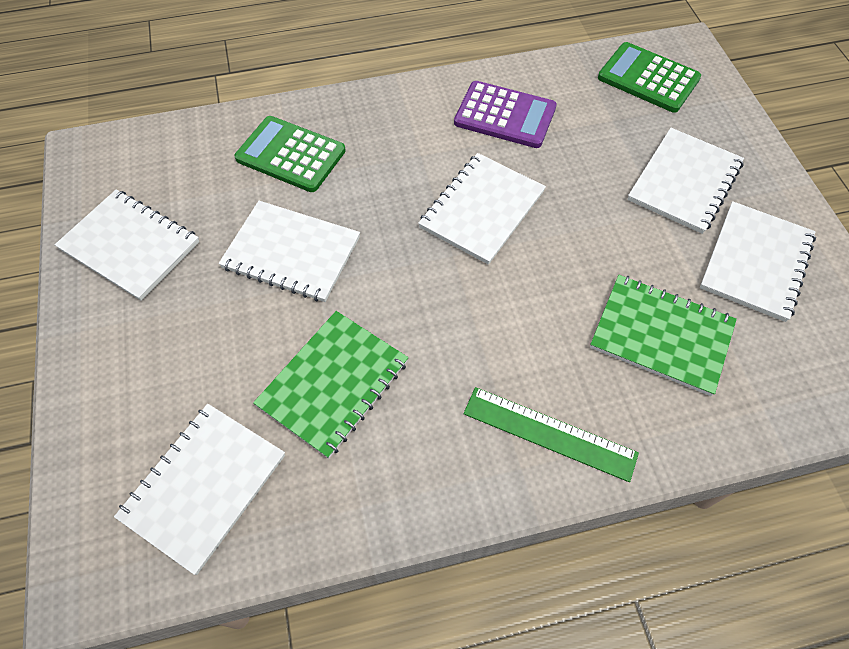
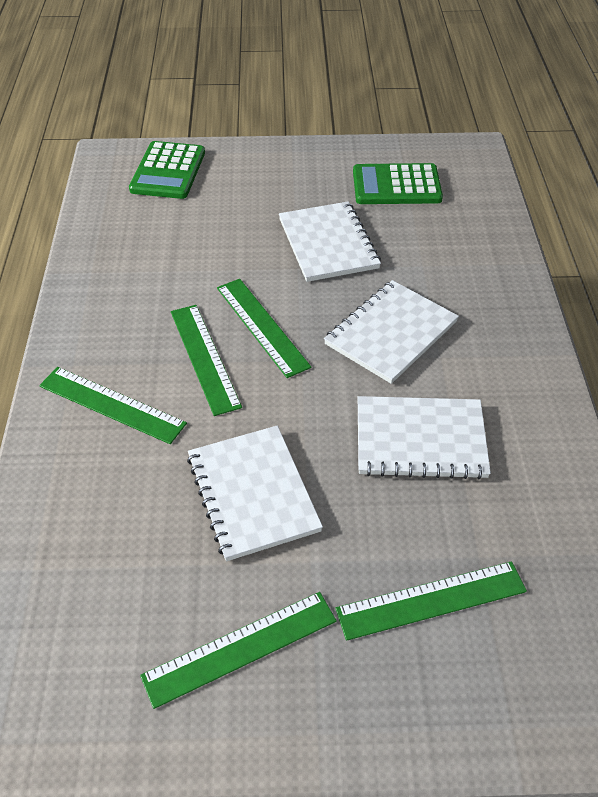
green notebook: [253,311,409,459] [590,275,737,396] = 2 -> none = 0
green ruler: [464,387,639,482] = 1 -> [39,367,187,444] [140,592,337,709] [171,305,242,416] [217,279,311,378] [335,561,527,641] = 5
purple calculator: [454,81,557,148] = 1 -> none = 0
white notebook: [55,190,200,301] [114,404,285,575] [218,201,360,302] [418,153,546,265] [627,128,744,234] [700,201,816,322] = 6 -> [187,425,323,561] [279,201,381,282] [324,280,459,384] [358,396,491,479] = 4

